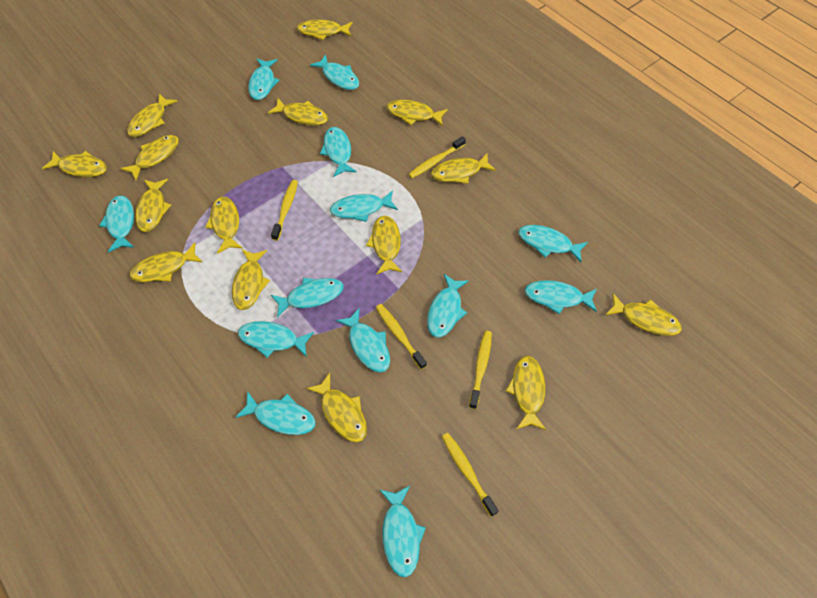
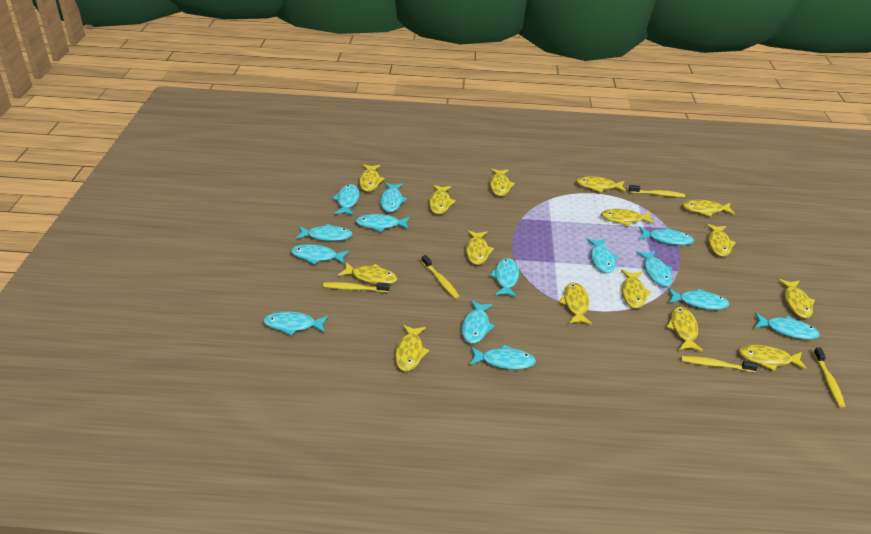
turquoise fish: [99,196,134,253] [235,391,316,435] [238,321,314,358] [248,58,280,100] [271,278,344,318] [310,54,359,90] [320,127,357,177] [330,190,398,222] [336,308,390,372] [380,486,426,577] [427,274,469,337] [518,225,588,262] [525,280,597,314] = 13 -> [263,311,328,336] [291,244,349,265] [296,224,353,241] [332,184,359,215] [356,214,410,232] [380,183,407,212] [462,300,495,343] [470,345,536,370] [489,258,519,297] [586,238,618,273] [636,250,672,287] [639,227,694,245] [668,288,729,310] [755,312,820,339] = 14

